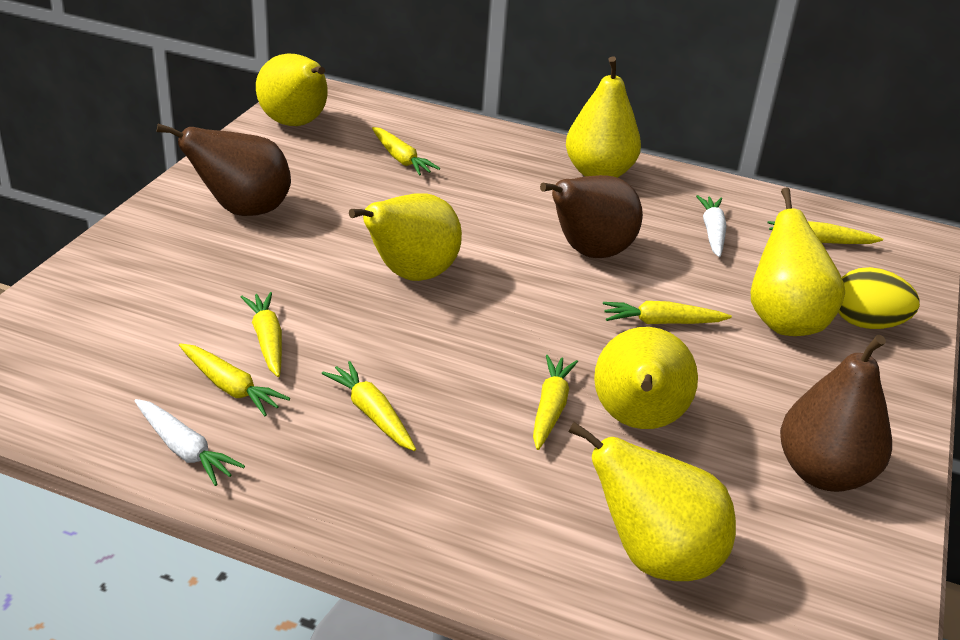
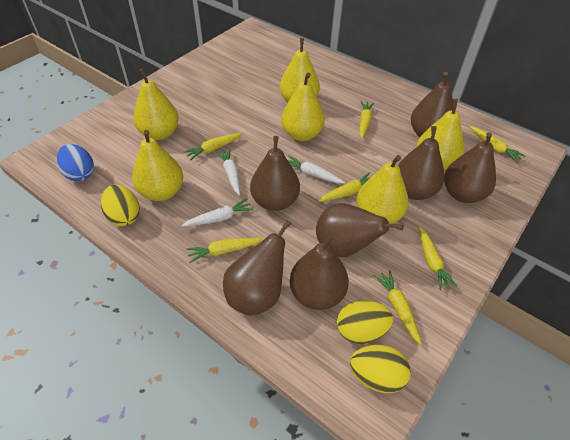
blue egg: none = 0 -> [57,144,94,181] = 1
brown pear: [157,124,291,216] [540,175,643,258] [780,335,892,492] = 3 -> [223,220,292,316] [250,136,300,211] [290,234,349,310] [316,203,404,257] [398,126,444,200] [411,72,453,137] [444,132,496,203] = 7
white carrot: [134,399,245,486] [696,195,727,257] = 2 -> [182,198,253,227] [216,148,240,195] [288,156,345,183] = 3
yellow egg: [838,267,920,329] = 1 -> [101,185,140,226] [337,300,393,344] [350,345,411,393] = 3

